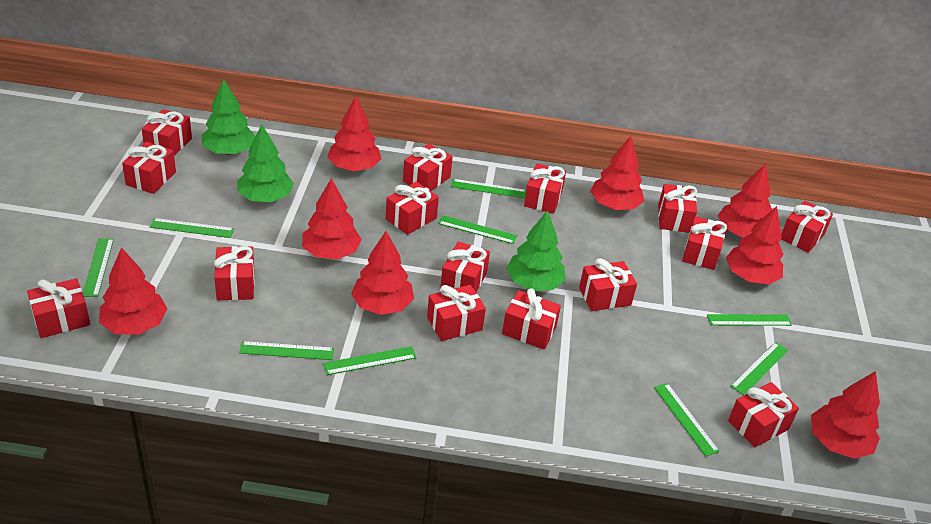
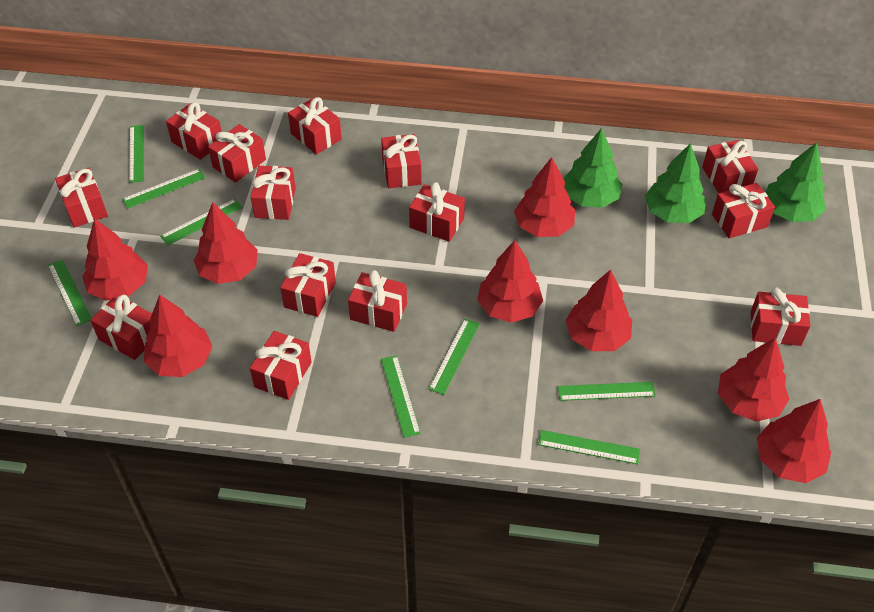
green ruler: [83,238,114,297] [149,218,234,238] [239,341,334,360] [323,346,416,375] [438,215,517,244] [451,179,526,198] [654,383,720,456] [707,314,792,326] [730,342,789,395] = 9 -> [48,259,92,326] [122,169,205,209] [129,125,144,183] [160,199,243,246] [381,355,421,438] [429,319,479,395] [538,430,640,464] [558,382,656,401] = 8
red gift: [27,278,90,338] [122,142,176,194] [142,109,192,156] [214,246,255,300] [386,182,439,235] [403,144,453,191] [427,285,486,341] [440,241,490,293] [502,288,561,350] [524,163,566,214] [579,258,637,311] [658,184,697,233] [682,216,727,270] [728,382,799,447] [781,200,833,253] = 15 -> [55,167,108,228] [90,294,152,360] [166,102,222,160] [208,124,266,182] [250,331,312,400] [251,166,296,220] [280,253,336,317] [288,97,342,155] [348,270,407,332] [381,134,422,188] [409,182,465,242] [702,140,758,193] [712,183,775,238] [751,287,810,346] = 14

